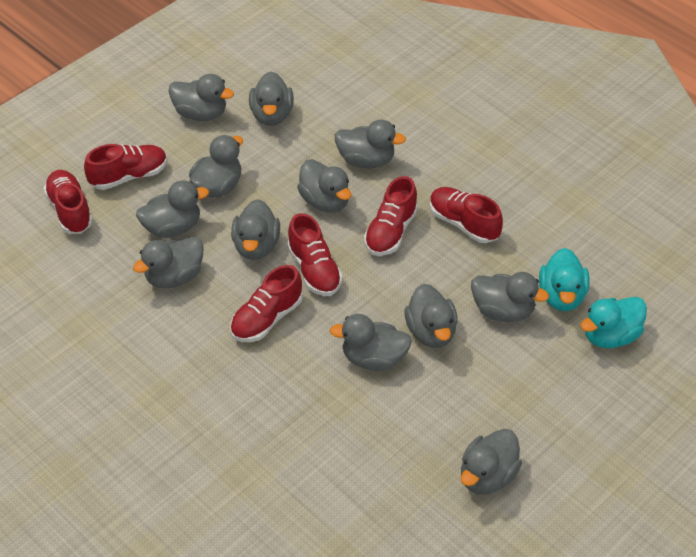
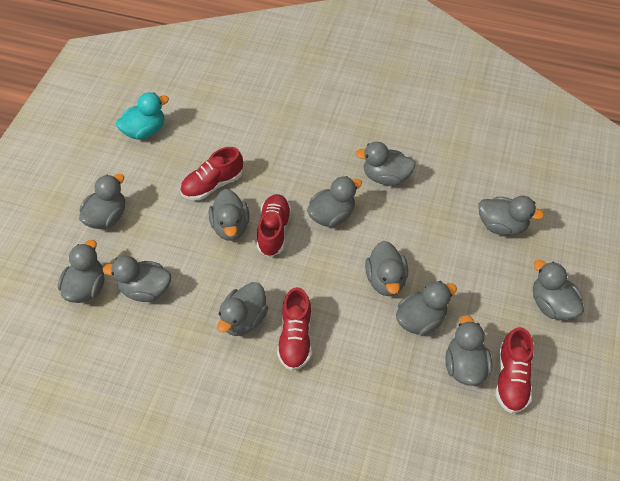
red shoe: [43,170,93,234] [84,144,167,190] [230,265,302,342] [287,213,343,296] [364,176,418,256] [430,187,503,243] = 6 -> [180,147,243,200] [257,194,291,257] [277,287,312,371] [495,327,534,414] = 4
turquoise duck: [539,248,590,311] [580,297,647,348] = 2 -> [116,92,169,140] = 1

